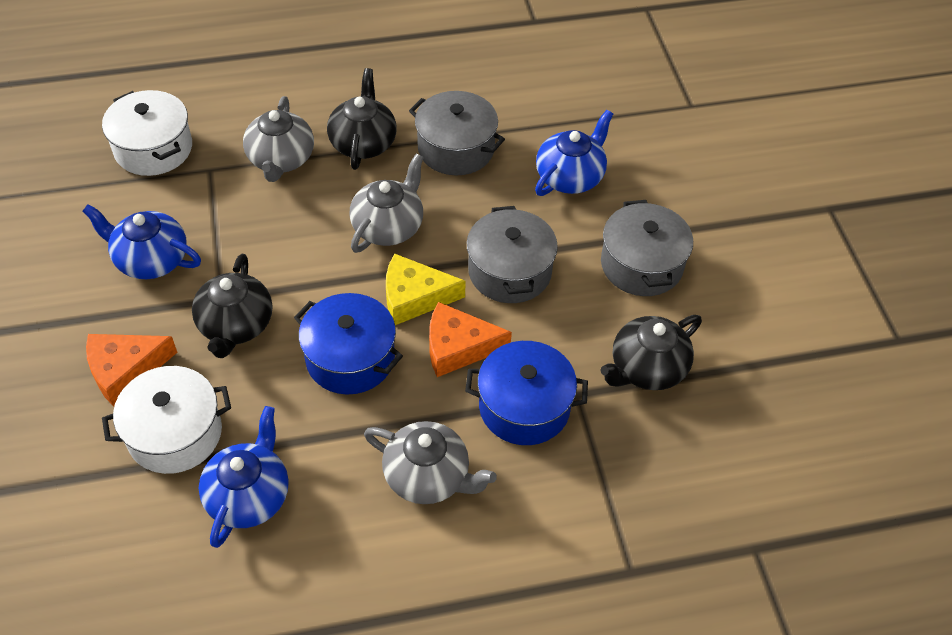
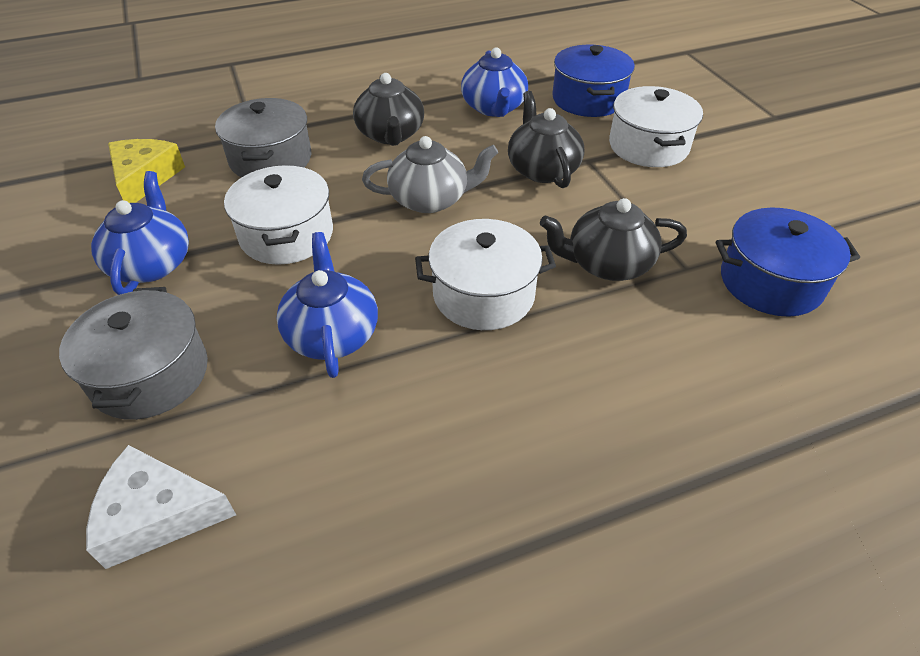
grey pot: [409,91,505,175] [467,206,558,303] [601,200,693,296] = 3 -> [59,287,208,420] [215,98,311,178] = 2
grey teapot: [243,96,314,182] [349,154,424,253] [364,421,497,504] = 3 -> [362,136,498,213] = 1
orange cheese: [86,334,178,406] [429,302,512,377] = 2 -> none = 0
white cheese: none = 0 -> [86,445,236,569] = 1
white pot: [102,90,192,176] [102,366,231,474] = 2 -> [224,165,333,265] [415,219,556,330] [609,86,703,167] = 3

